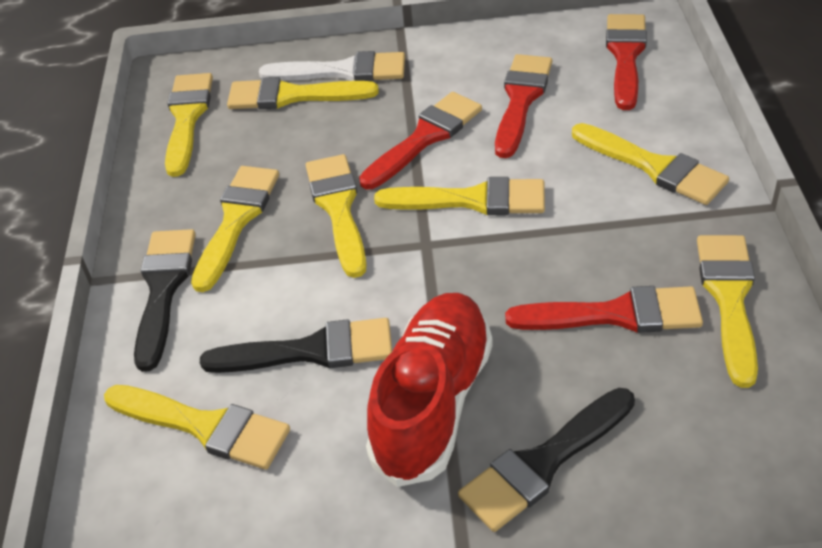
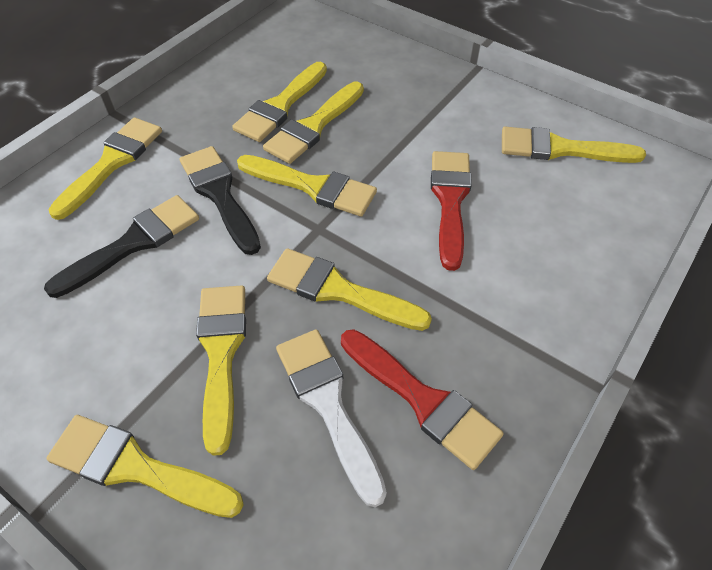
black brush: [134,229,196,372] [200,318,392,373] [458,388,635,532] = 3 -> [44,195,199,298] [180,146,261,255] = 2
red brush: [359,92,482,189] [495,54,552,158] [505,286,703,333] [606,14,647,110] = 4 -> [341,329,504,470] [431,151,472,271] = 2
red shoe: [366,293,493,487] = 1 -> none = 0

